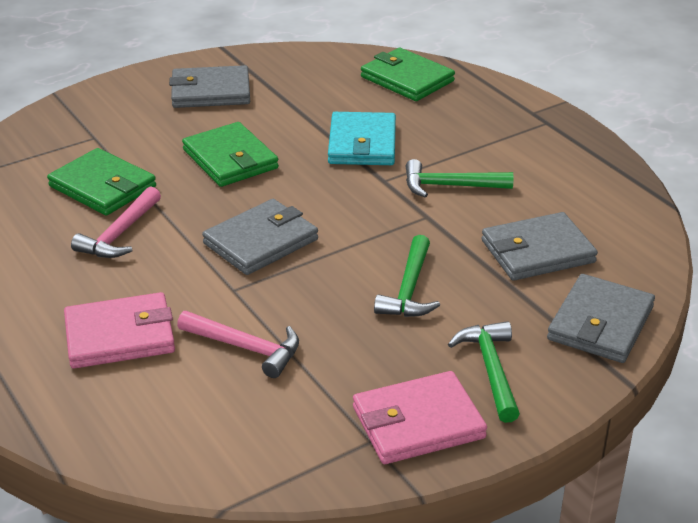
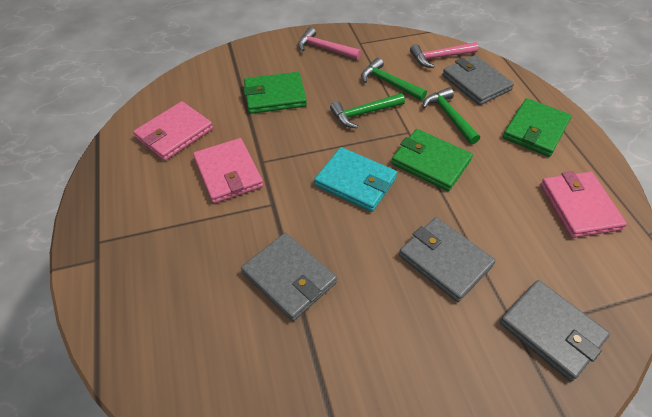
pink wallet: [64,292,175,369] [353,371,487,464] = 2 -> [133,101,213,161] [193,138,263,204] [540,171,627,238] = 3

